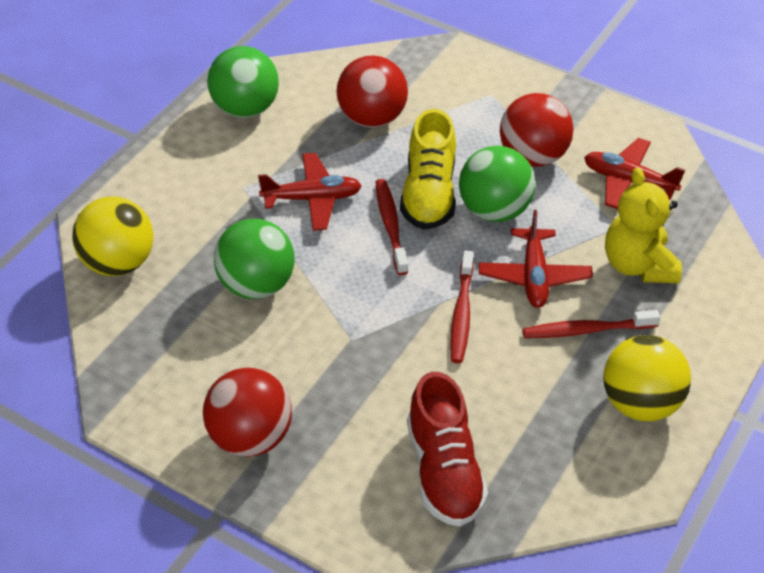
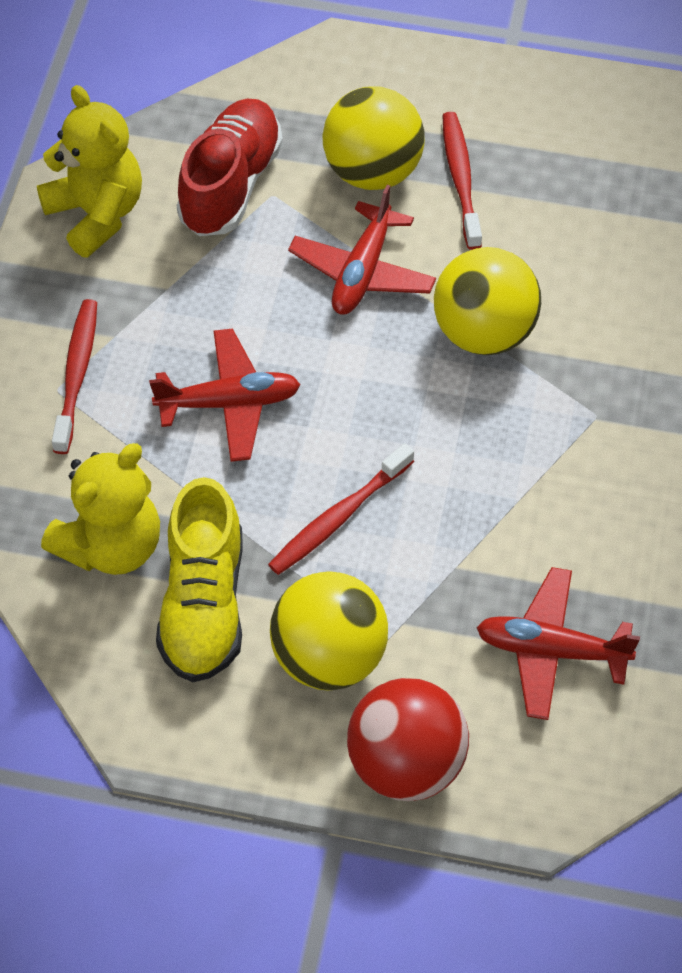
green ball: [207,46,279,118] [214,219,295,299] [459,146,536,222] = 3 -> none = 0
red ball: [203,368,292,457] [336,55,408,128] [500,93,574,167] = 3 -> [347,678,469,801] = 1
yellow ball: [72,196,154,276] [603,335,691,421] = 2 -> [270,571,388,691] [322,86,425,190] [434,247,541,355] = 3
yellow teddy bear: [605,168,682,283] = 1 -> [37,85,142,258] [41,443,160,575] = 2

